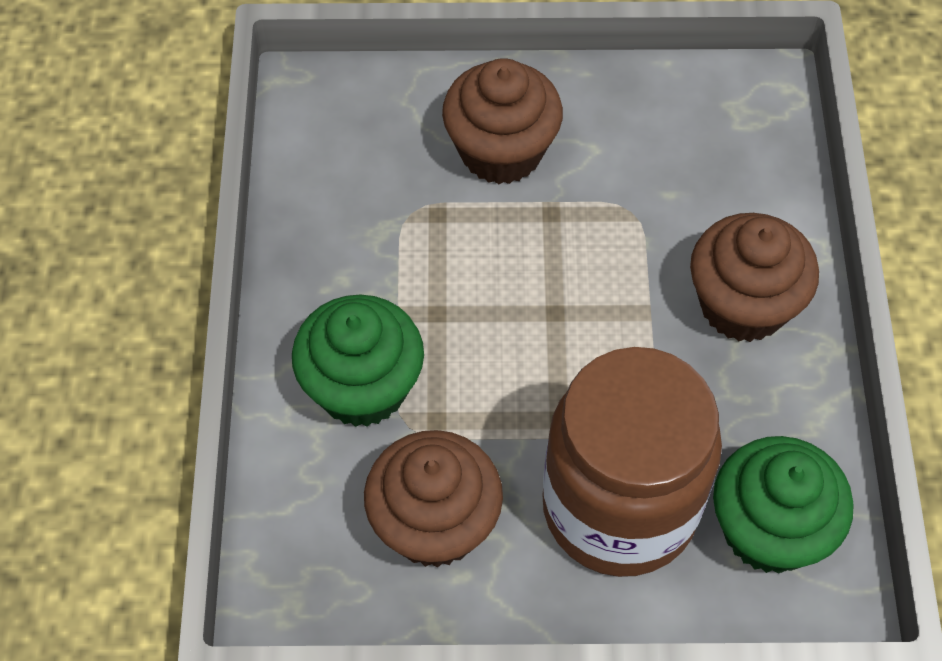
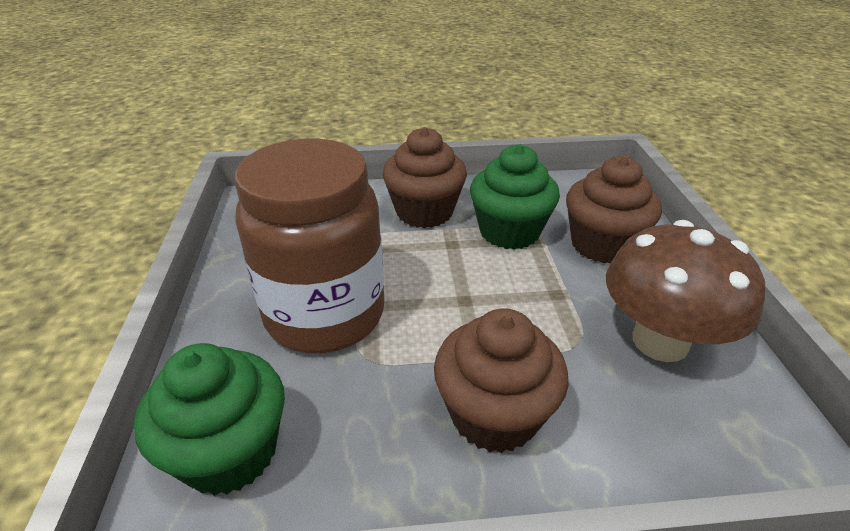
brown mushroom: none = 0 -> [606,220,765,362] = 1

